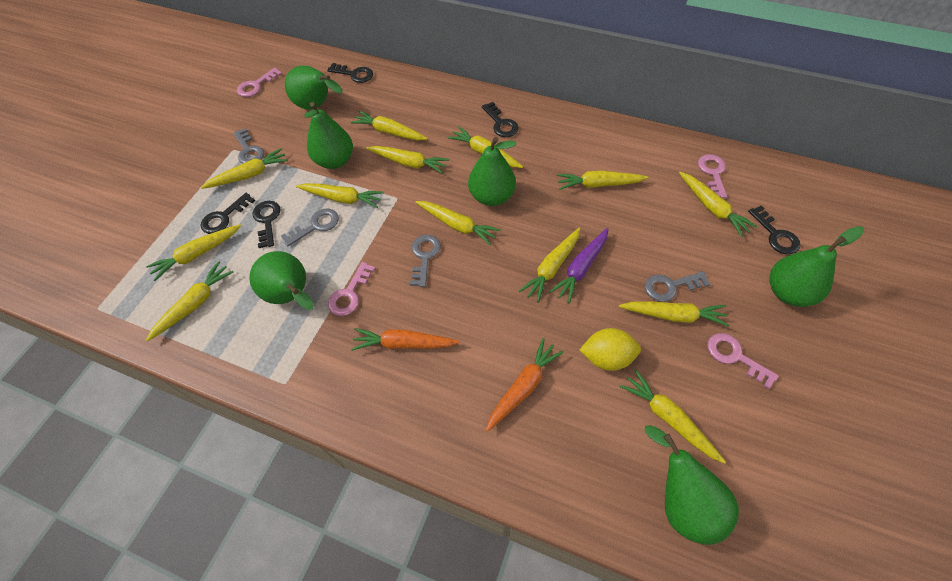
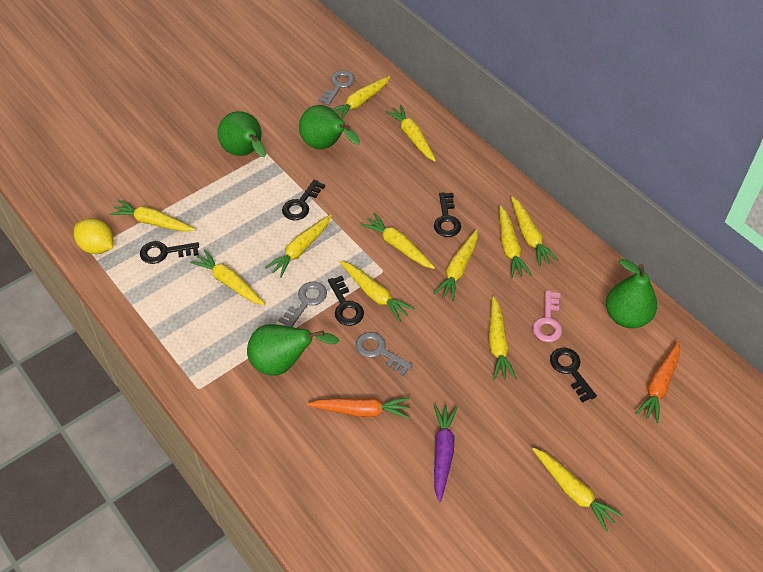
green pear: [249,251,314,310] [285,65,342,110] [304,102,353,169] [468,137,517,206] [645,425,739,545] [770,226,864,307] = 6 -> [218,111,266,157] [247,324,339,376] [299,105,360,149] [606,259,657,328] = 4
grey key: [233,128,264,164] [281,209,339,247] [410,235,441,287] [645,271,711,302] = 4 -> [278,282,327,327] [318,70,355,105] [356,332,413,376] = 3
pink key: [237,68,282,97] [328,262,376,316] [698,154,727,198] [707,333,779,389] = 4 -> [533,291,562,342] = 1
yellow carrot: [146,224,241,281] [146,261,233,342] [201,148,288,189] [296,183,384,208] [350,111,428,141] [366,146,449,174] [416,201,501,245] [447,126,523,168] [519,228,580,303] [557,171,649,190] [619,301,729,327] [619,369,726,464] [679,172,757,237] = 13 -> [109,200,196,232] [190,249,265,305] [265,214,332,278] [332,76,391,119] [340,261,414,322] [360,213,435,269] [385,105,436,161] [433,229,478,301] [489,296,516,380] [499,206,532,278] [511,197,558,266] [532,448,623,532] = 12

